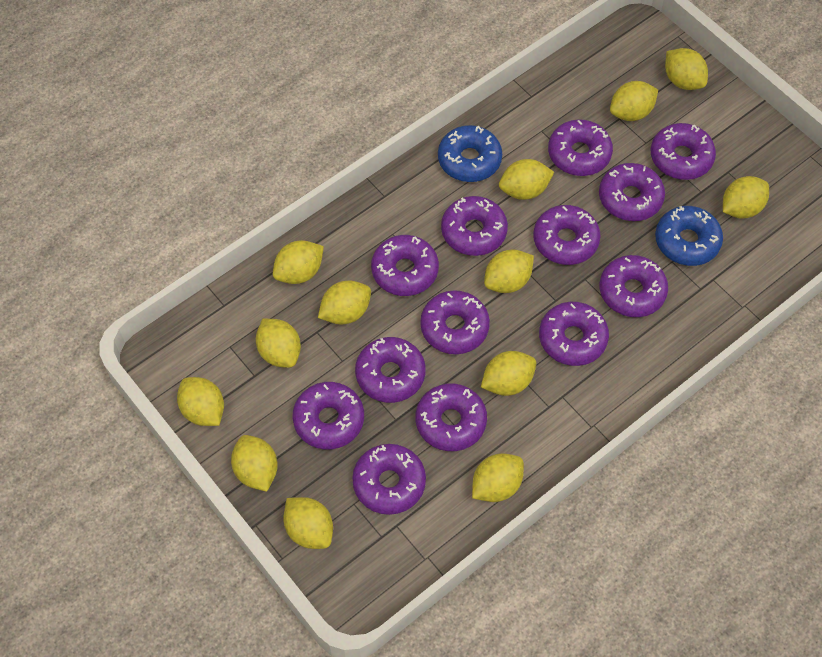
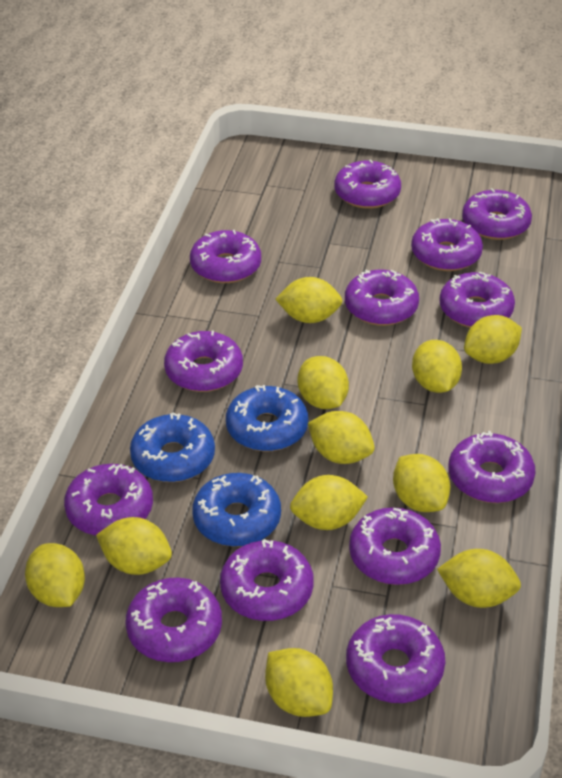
blue donut: [438,125,502,182] [655,206,723,266] = 2 -> [130,412,215,482] [192,473,281,547] [226,385,308,451] = 3
yellow lemon: [177,377,224,426] [231,435,278,492] [256,319,301,368] [273,240,324,284] [283,497,333,549] [318,281,371,324] [472,453,524,502] [481,351,536,396] [484,249,534,293] [499,159,554,200] [610,81,658,121] [665,48,708,90] [723,176,769,219] = 13 -> [25,543,85,607] [96,517,172,575] [265,648,333,717] [276,277,342,323] [290,475,368,530] [298,356,349,409] [308,411,375,464] [393,454,450,512] [412,340,462,393] [437,549,521,608] [464,315,522,364] = 11

